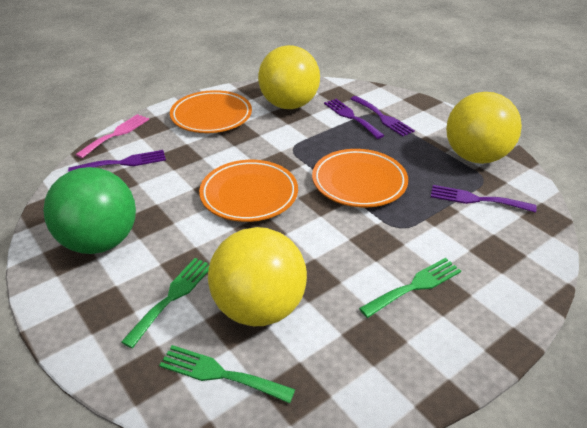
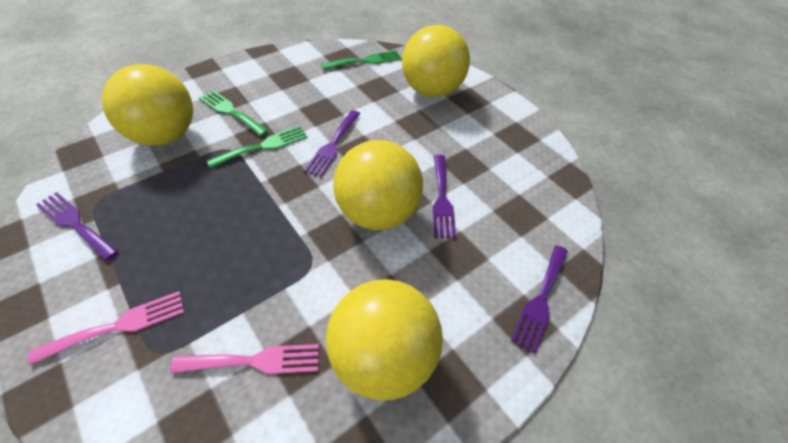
green ball: [43,167,136,254] = 1 -> none = 0
orange plate: [170,90,252,133] [199,160,298,222] [312,149,408,207] = 3 -> none = 0
pink fork: [75,114,149,158] = 1 -> [28,291,184,365] [170,344,319,374] = 2
yellow ball: [208,227,307,326] [258,45,320,109] [446,92,522,164] = 3 -> [102,64,193,146] [326,279,443,400] [333,140,423,230] [402,25,470,97] = 4

